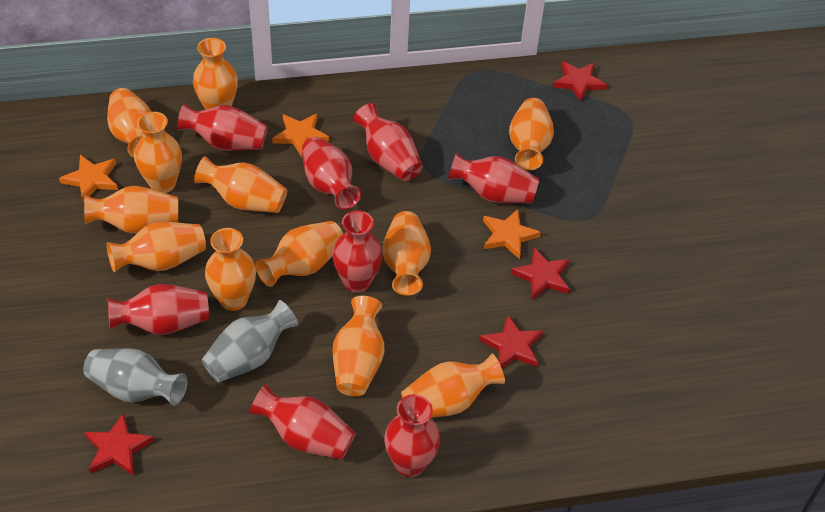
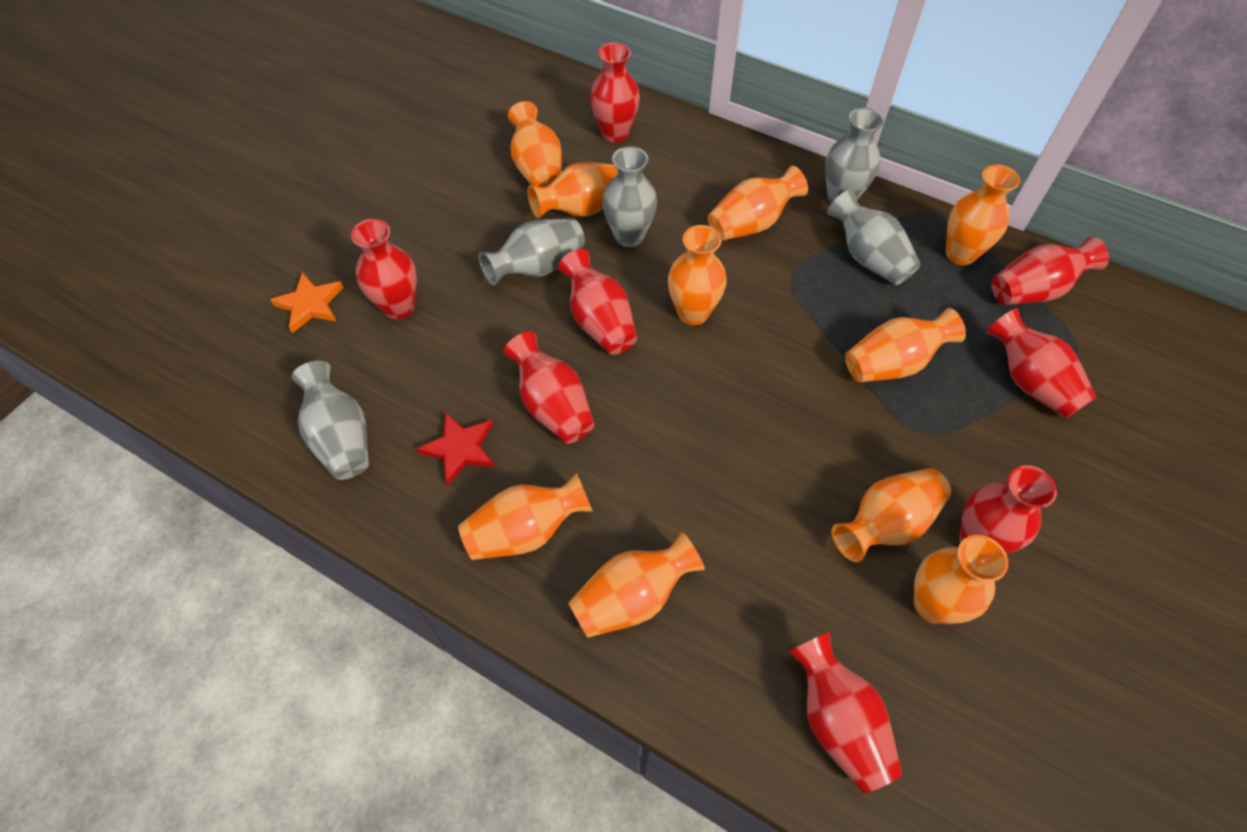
grey vase: [83,348,187,406] [202,300,298,383] = 2 -> [292,361,369,480] [479,218,585,285] [602,146,657,247] [825,107,884,203] [827,189,921,285] = 5
orange star: [59,155,118,202] [272,114,329,157] [483,209,541,259] = 3 -> [270,272,344,333] = 1
orange vase: [84,186,178,234] [107,88,152,158] [107,222,206,272] [134,112,182,193] [193,38,238,110] [194,156,287,213] [205,228,256,311] [255,221,343,287] [333,296,384,396] [382,211,431,295] [401,354,505,418] [509,98,554,170] = 12 -> [458,473,593,560] [508,101,562,187] [527,162,618,218] [568,532,705,638] [668,225,727,325] [708,166,808,241] [831,468,951,562] [845,308,966,382] [914,535,1008,624] [946,165,1020,265] = 10
red star: [84,413,154,476] [480,315,543,368] [510,248,570,300] [553,61,607,102] = 4 -> [416,412,494,486] = 1

